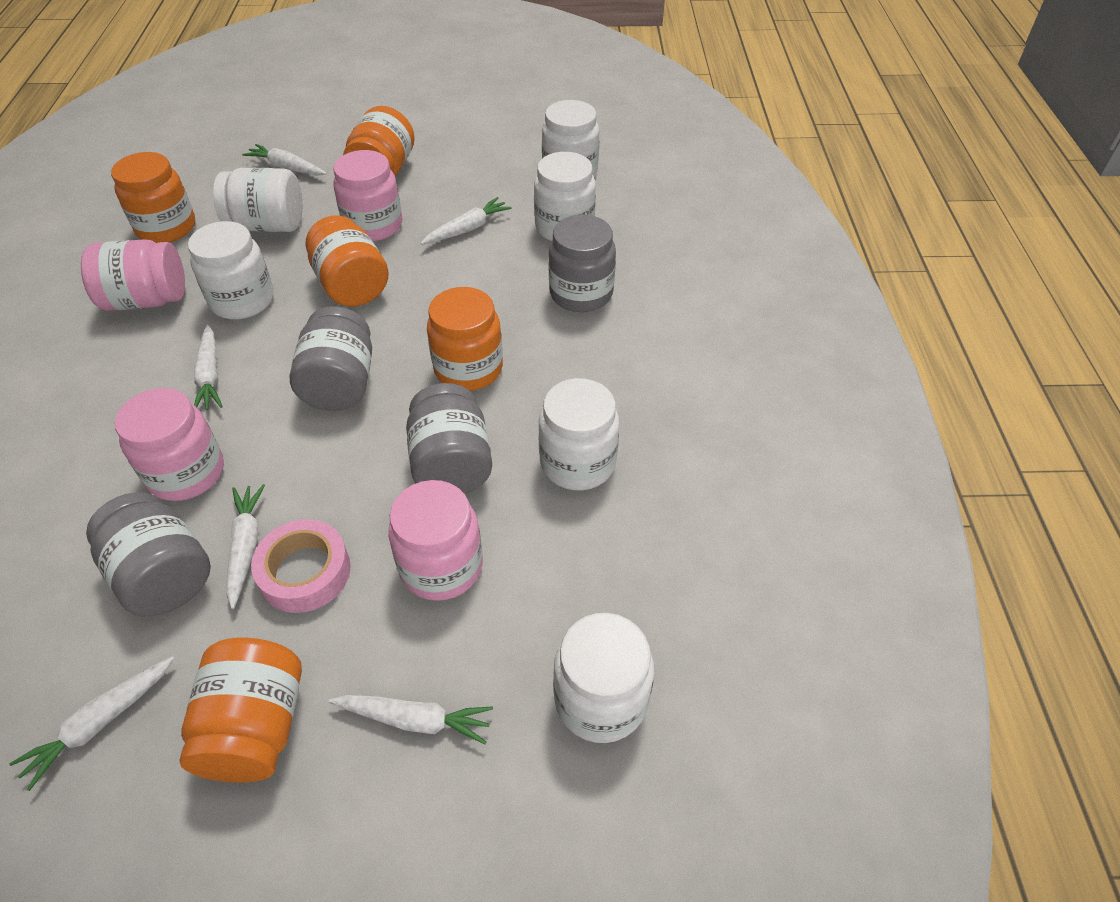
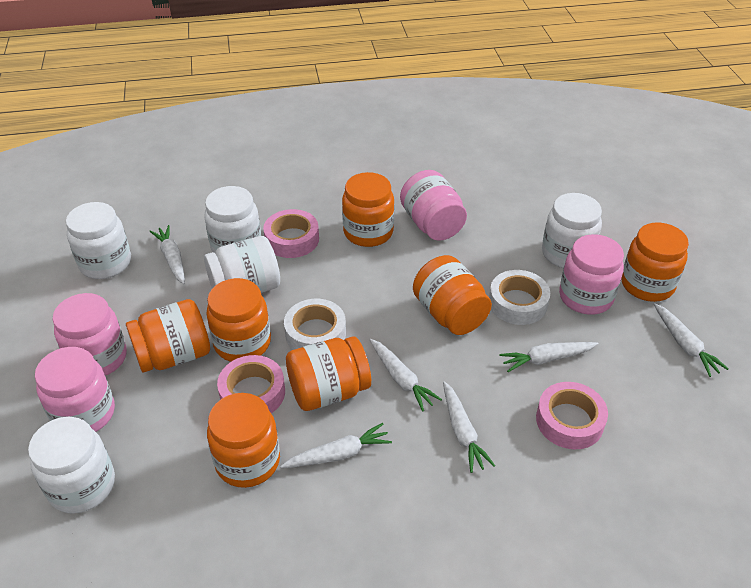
grey jar: [86,492,211,616] [290,306,372,411] [406,383,492,494] [548,215,616,312] = 4 -> none = 0
orange jar: [111,152,195,243] [179,638,302,783] [305,215,389,307] [343,106,415,176] [427,287,503,391] = 5 -> [126,299,210,372] [206,278,271,362] [207,393,280,488] [286,336,371,411] [342,172,394,247] [413,255,492,335] [621,222,689,302] = 7
pink tape: [251,519,351,613] = 1 -> [217,355,285,413] [263,209,319,258] [536,382,608,449] = 3
white jar: [188,221,274,319] [213,168,302,232] [534,152,596,241] [538,378,619,490] [542,100,599,177] [553,613,654,743] = 6 -> [28,417,115,514] [66,202,131,279] [204,186,261,253] [204,236,280,293] [542,193,602,268] = 5
white tape: none = 0 -> [284,299,346,350] [489,270,550,325] = 2

